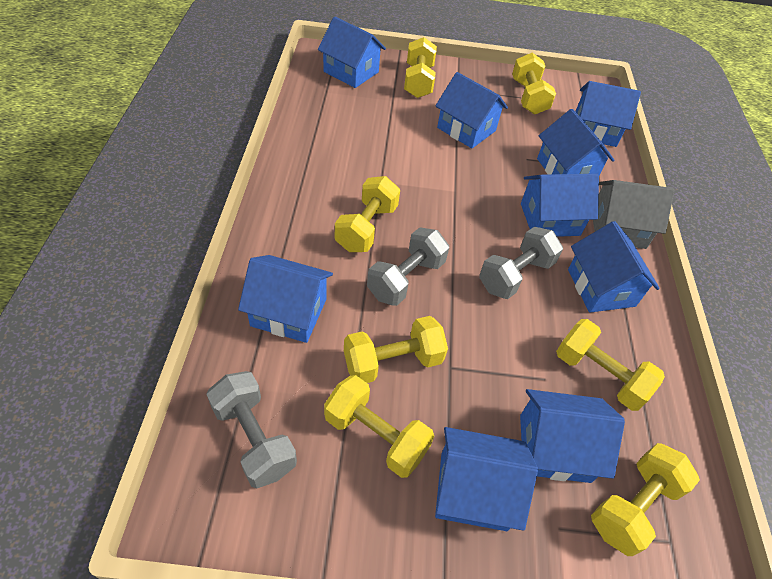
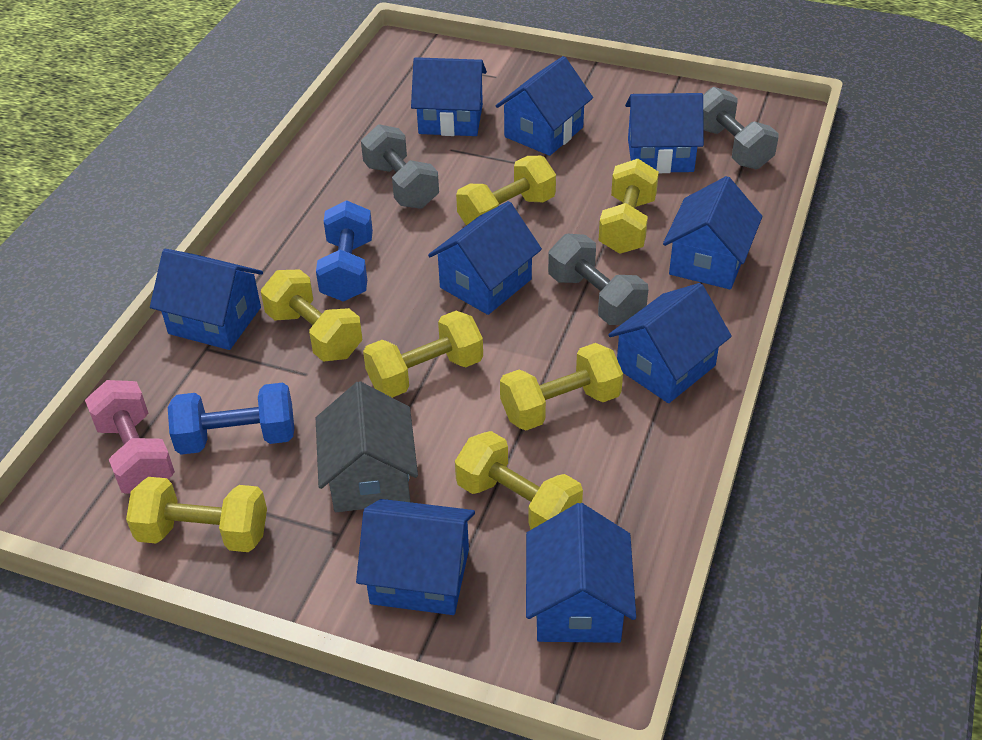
blue dumbbell: none = 0 -> [168,383,294,455] [316,200,373,302] = 2
pink dumbbell: none = 0 -> [85,380,175,494] = 1

